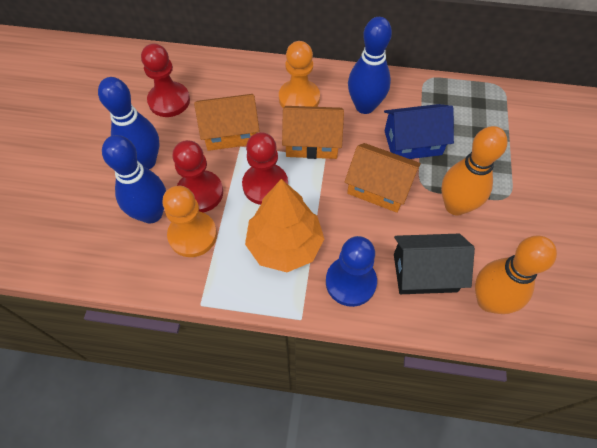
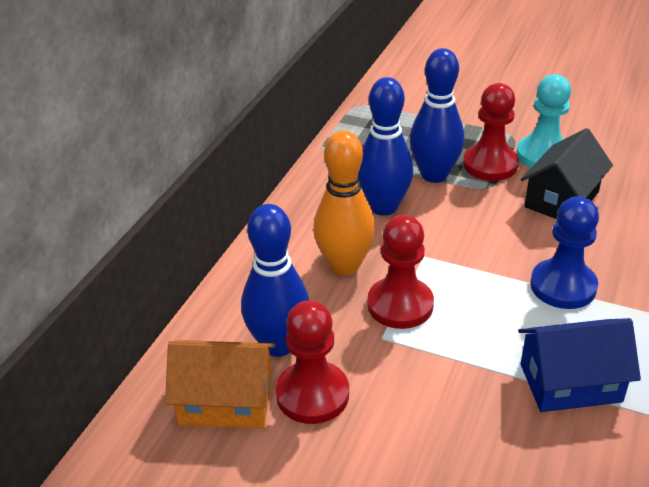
orange bowling pin: [441,126,508,215] [475,236,557,314] = 2 -> [313,130,375,276] = 1
orange house: [194,94,259,151] [282,106,344,159] [345,143,421,213] = 3 -> [165,340,275,429] = 1
orange pawn: [162,186,217,257] [279,41,320,108] = 2 -> none = 0
orange tree: [245,179,324,272] = 1 -> none = 0
turquoise pawn: none = 0 -> [516,74,571,168] = 1

